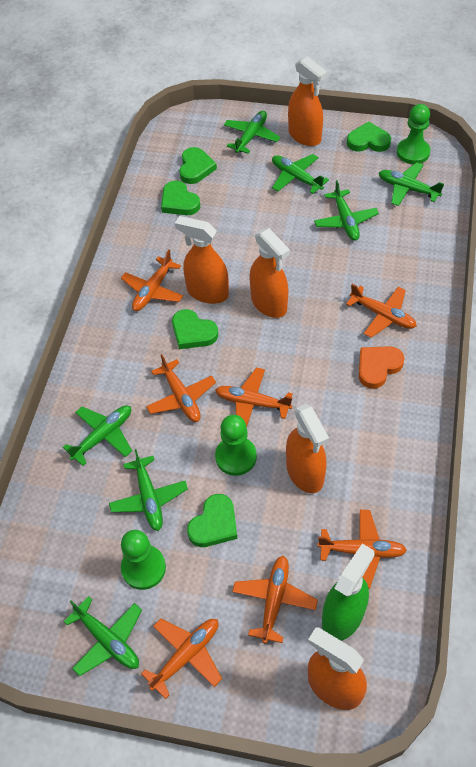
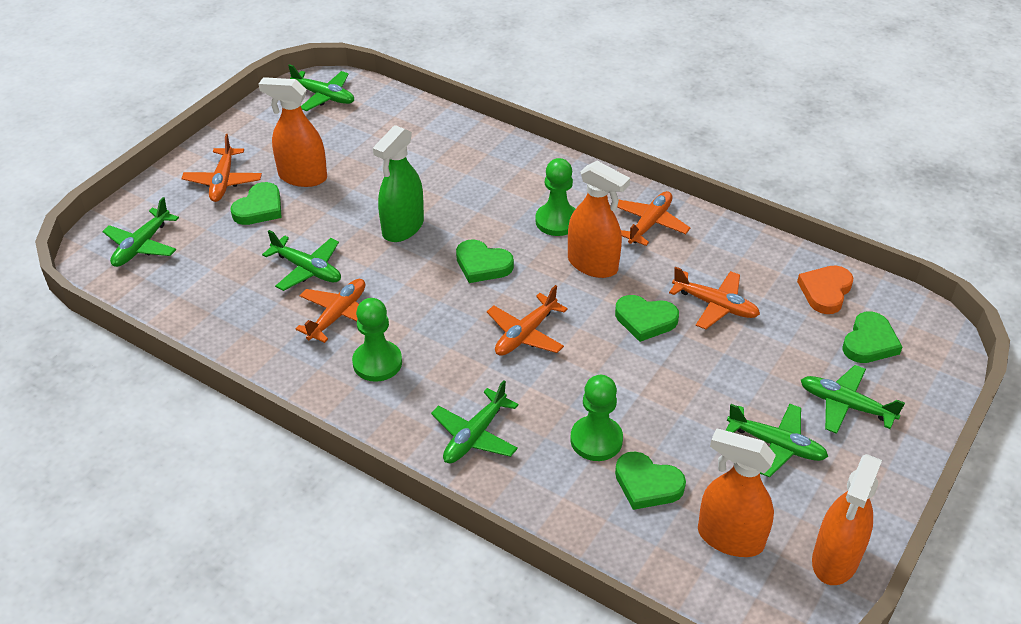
green plane: [63,405,132,466] [64,596,142,676] [109,449,188,531] [224,111,280,154] [272,154,329,194] [314,180,379,241] [379,162,444,206] = 7 -> [102,197,179,267] [262,230,341,291] [288,64,354,111] [431,380,518,463] [726,404,828,477] [801,365,905,434] = 6
orange plane: [121,250,183,311] [141,618,222,699] [146,354,216,422] [215,367,293,428] [232,555,318,644] [317,509,407,589] [346,284,417,338] = 7 -> [182,134,262,202] [295,279,366,343] [487,285,568,356] [617,191,690,246] [669,267,760,329] = 5
orange spray bottle: [175,216,229,304] [249,228,290,318] [286,404,329,493] [288,56,327,146] [308,628,367,710] = 5 -> [259,77,327,187] [568,161,630,278] [698,428,776,557] [812,454,882,585] = 4

